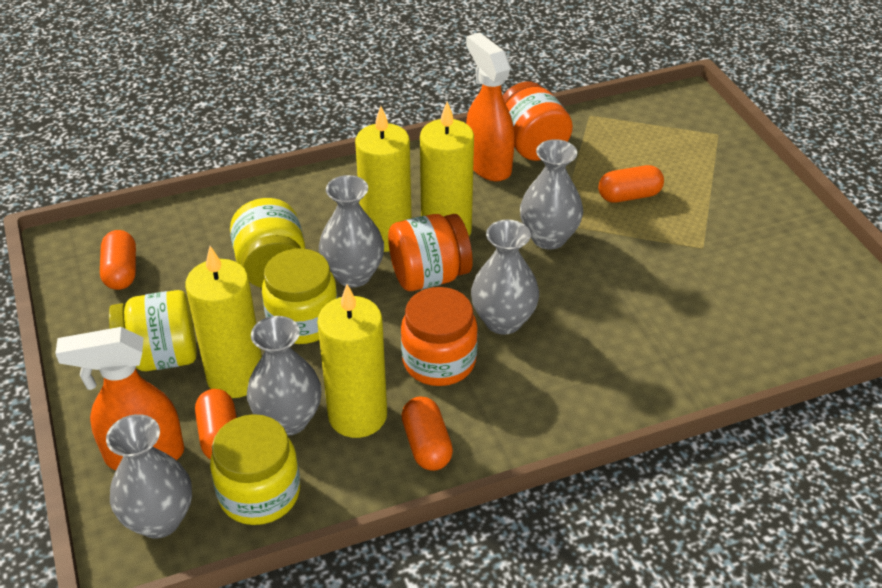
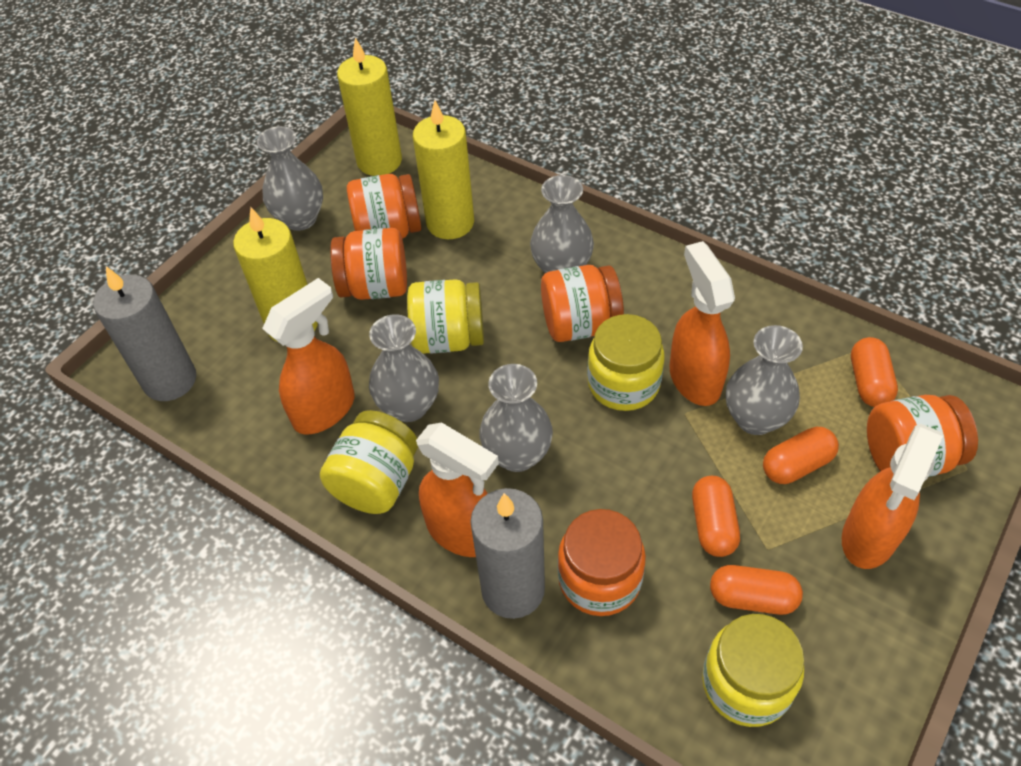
grey candle: none = 0 -> [93,266,196,401] [470,488,545,619] = 2
orange jar: [388,214,473,291] [401,287,478,386] [502,82,573,161] = 3 -> [330,228,407,300] [347,174,421,239] [541,265,624,342] [558,509,646,616] [867,395,978,477] = 5
orange spray bottle: [55,327,184,470] [466,32,515,181] = 2 -> [262,278,355,435] [416,423,499,557] [670,241,735,406] [842,424,943,569] = 4
yellow candle: [185,246,262,398] [317,284,387,438] [355,106,412,252] [420,101,474,236] = 4 -> [233,207,318,343] [337,38,402,176] [413,100,474,239] = 3

